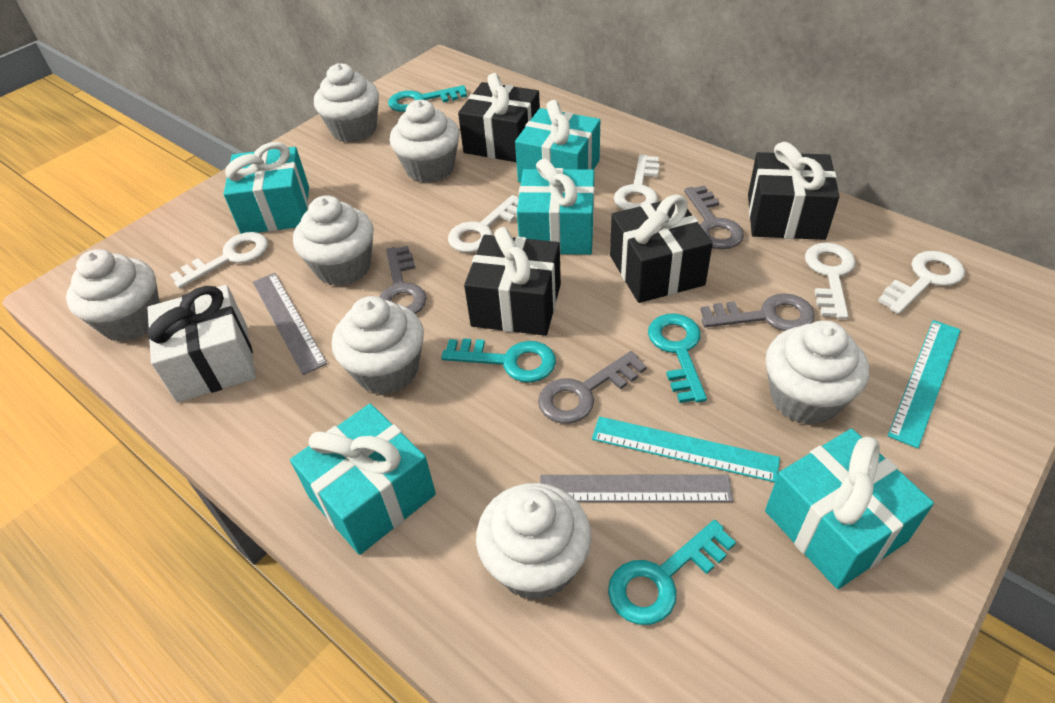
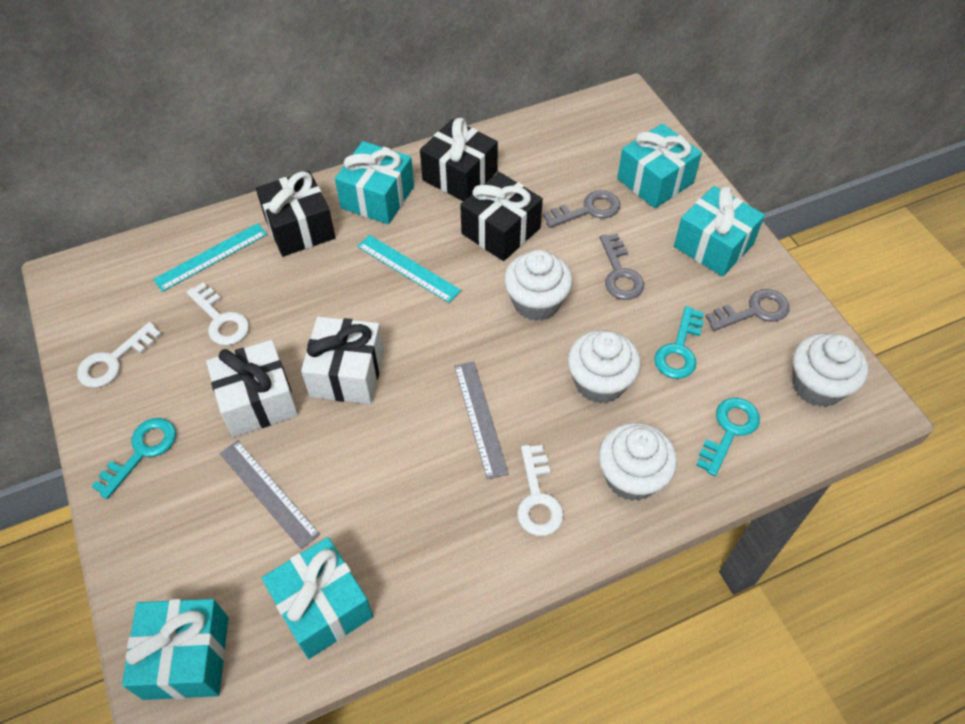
black gift: [458,73,540,162] [464,227,561,336] [610,194,713,303] [748,142,840,240] = 4 -> [256,170,335,257] [420,118,498,201] [460,172,543,261] = 3
grey key: [380,246,427,314] [538,351,647,423] [684,185,744,249] [701,293,815,331] = 4 -> [543,190,620,228] [600,234,644,300] [705,289,790,331] = 3
turquoise key: [388,85,467,112] [441,338,556,383] [608,520,736,625] [648,313,707,403] = 4 -> [91,418,176,499] [654,306,704,379] [696,398,760,476] = 3
white cupcake: [66,249,160,342] [293,195,374,286] [314,63,379,143] [332,296,424,395] [390,100,460,183] [476,483,592,600] [765,321,869,425] = 7 -> [504,250,573,321] [568,330,641,404] [599,423,677,501] [793,333,868,407] = 4
white gift: [147,285,256,403] = 1 -> [206,340,298,437] [301,316,384,404] = 2
white key: [170,232,268,289] [448,195,519,253] [614,154,660,210] [805,243,856,319] [878,251,965,314] = 5 -> [77,322,162,388] [187,283,249,346] [517,445,564,536] = 3

